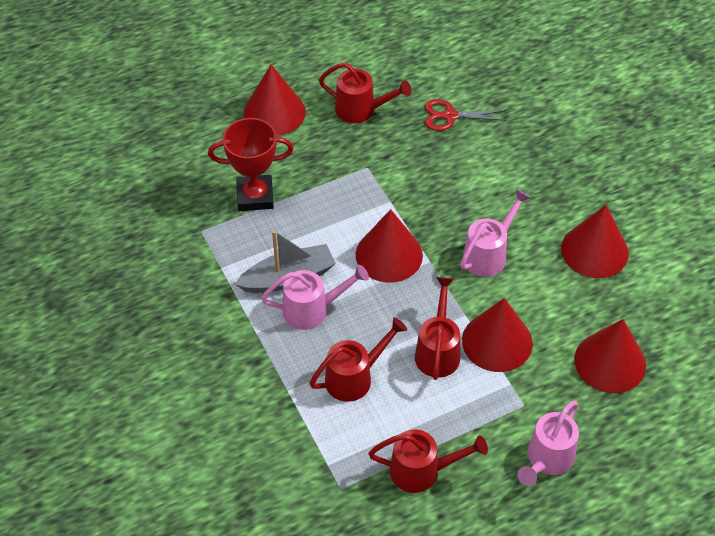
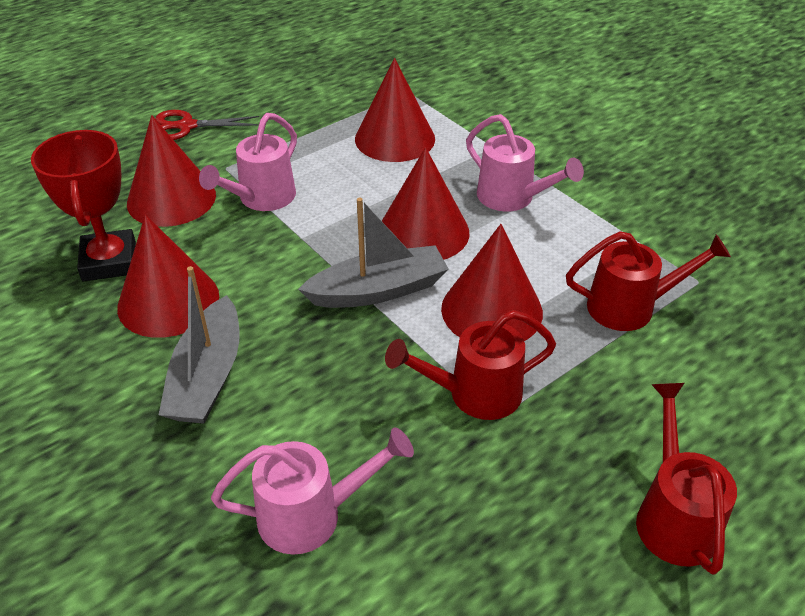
grey boat: [235,230,336,293] = 1 -> [159,266,240,424] [298,198,449,308] = 2
red watering can: [309,317,407,402] [319,63,412,123] [369,429,488,493] [415,277,460,380] = 4 -> [385,310,556,420] [566,231,731,331] [636,383,737,575] = 3

